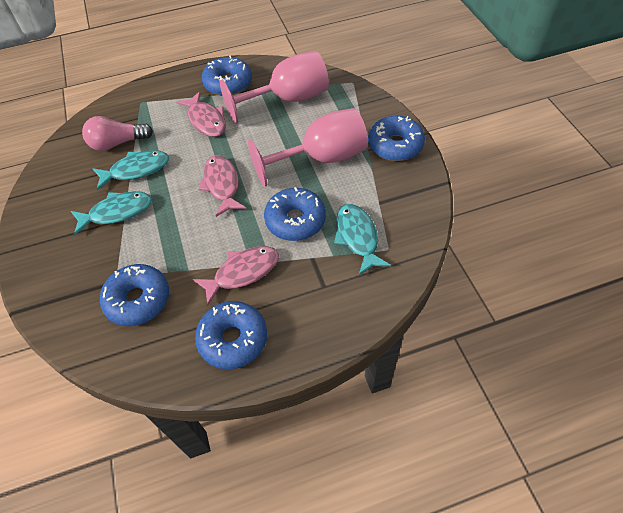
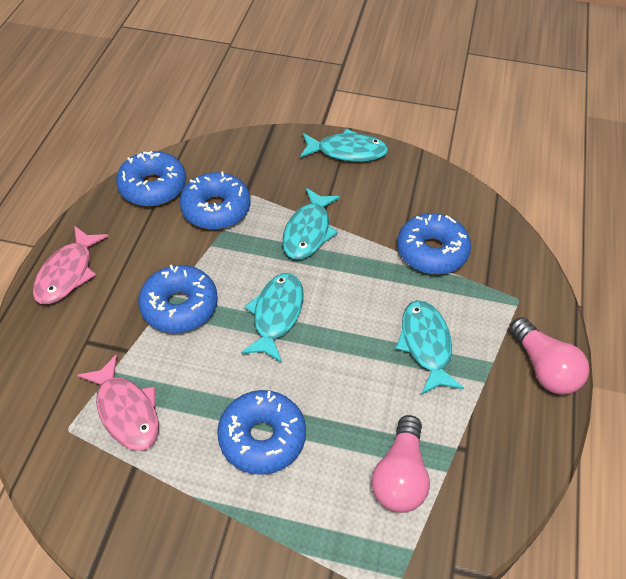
pink fish: [176,91,226,137] [193,246,279,306] [198,155,246,217] = 3 -> [33,226,108,304] [77,354,159,451] = 2
pink goblet: [220,51,329,123] [248,108,368,187] = 2 -> none = 0
pink light bulb: [82,116,153,151] = 1 -> [372,415,430,513] [510,317,590,395] = 2
turquoise fish: [71,191,152,235] [93,150,169,190] [334,204,391,275] = 3 -> [241,273,304,363] [282,188,340,259] [300,129,389,162] [396,300,464,395] = 4

